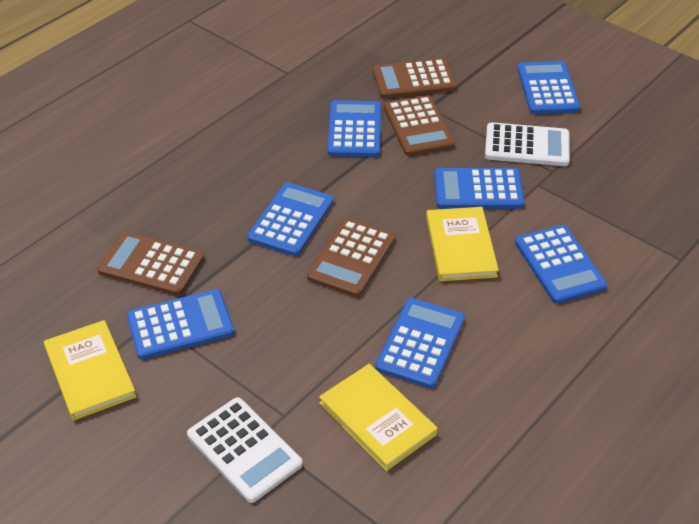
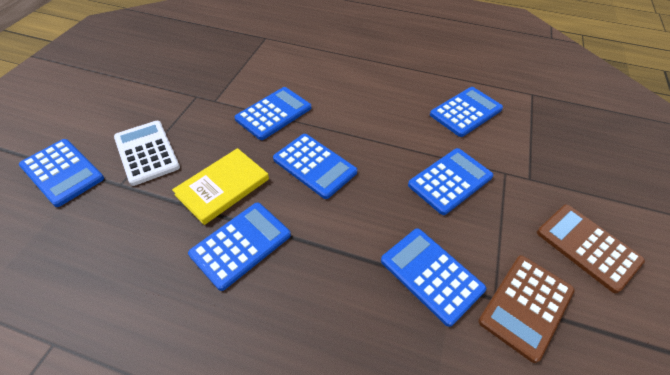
brown calculator: [97,232,204,296] [307,218,395,297] [372,58,457,99] [384,95,455,156] = 4 -> [478,255,575,363] [537,205,645,293] = 2
white calculator: [187,397,303,503] [485,122,570,166] = 2 -> [114,121,180,186] = 1
yellow book: [44,320,137,421] [319,364,438,471] [426,207,499,281] = 3 -> [172,148,269,225] = 1

